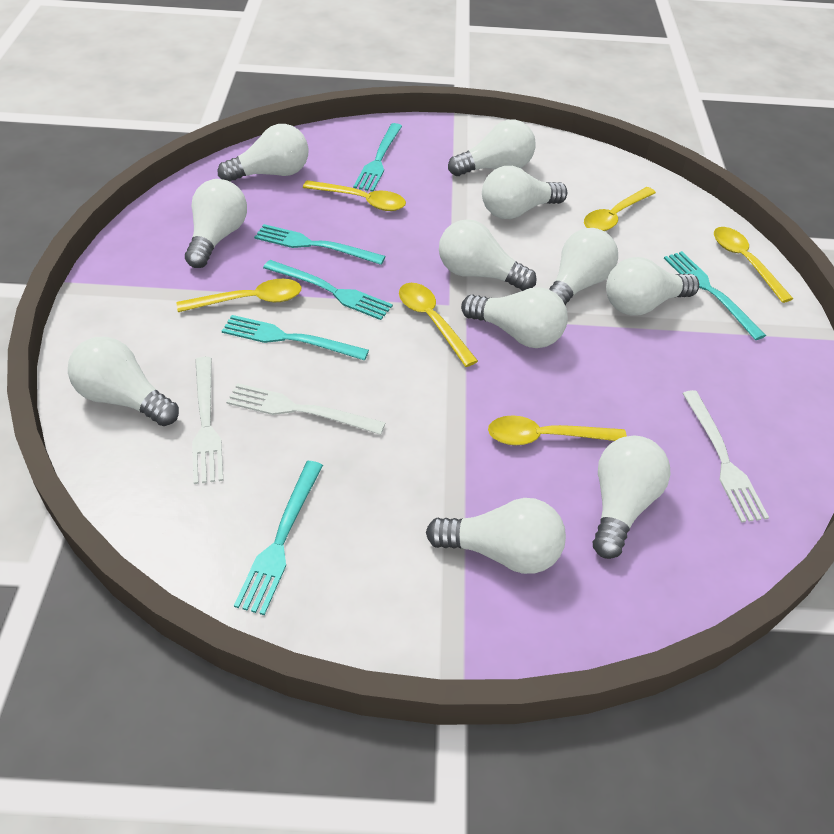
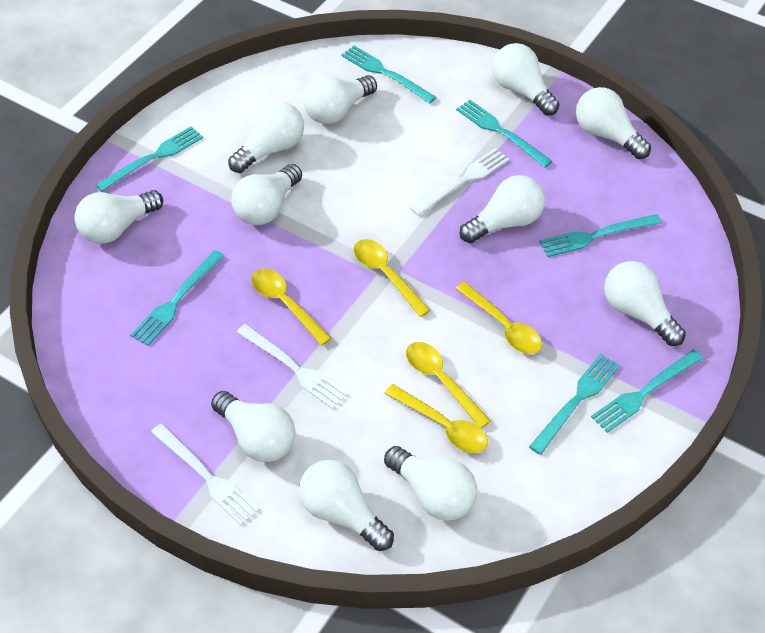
turquoise fork: [222,315,369,361] [234,461,323,615] [254,224,386,265] [263,260,393,320] [353,123,402,192] [664,251,766,340] = 6 -> [96,126,203,192] [130,250,224,346] [342,46,436,104] [456,100,553,168] [529,354,620,455] [540,214,662,257] [591,350,703,433] = 7
yellow spoon: [177,279,302,312] [303,180,406,211] [399,283,478,367] [488,415,627,445] [584,187,656,231] [714,227,793,303] = 6 -> [251,268,332,346] [354,239,431,317] [384,384,488,453] [406,342,491,428] [456,282,542,354] = 5

